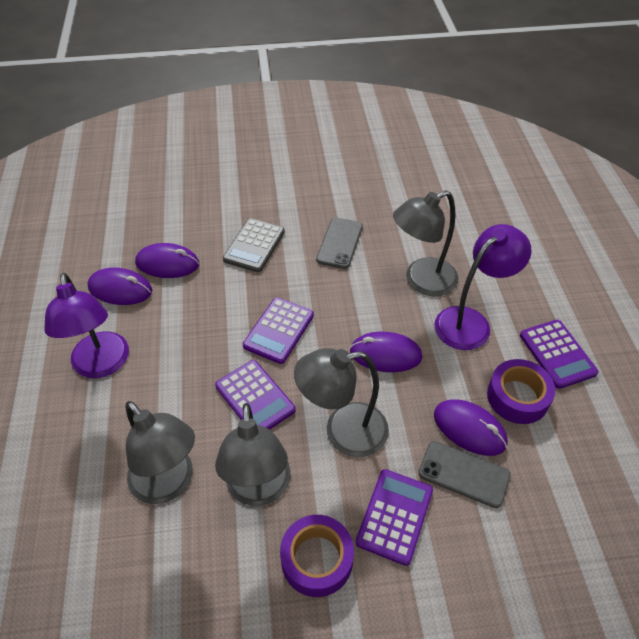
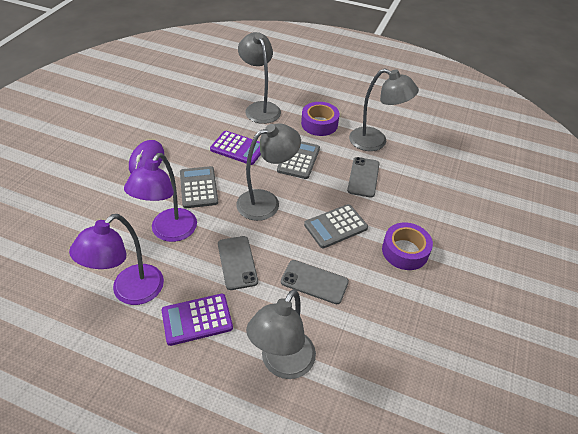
grey calculator: [223,218,285,272] = 1 -> [180,166,218,208] [277,141,320,179] [304,204,368,249] = 3
grey phone: [316,217,363,269] [418,441,511,508] = 2 -> [218,236,258,290] [281,260,349,304] [347,157,380,198] = 3
purple calculator: [215,360,296,430] [243,297,314,364] [356,469,433,566] [520,320,599,389] = 4 -> [161,294,233,346] [210,131,261,165] = 2
purple mouse: [87,267,152,305] [135,243,199,278] [350,332,422,372] [434,399,508,456] = 4 -> [129,140,164,173] = 1

